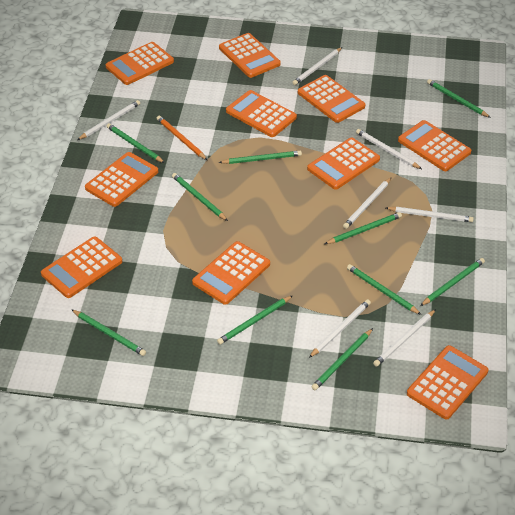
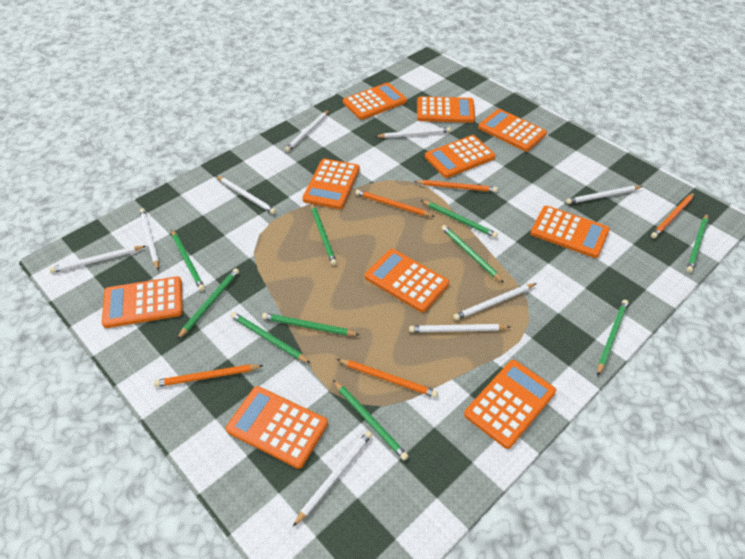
orange pencil: [156,116,207,160] = 1 -> [154,364,264,387] [337,359,438,398] [355,189,435,217] [414,180,497,192] [651,193,694,238] = 5
white pencil: [77,100,140,140] [292,47,342,85] [309,299,371,358] [343,177,392,229] [356,129,422,169] [373,309,436,367] [386,207,474,222] = 7 -> [50,246,146,273] [140,209,159,270] [216,176,276,214] [285,110,329,152] [293,431,372,527] [375,127,451,138] [409,324,510,332] [453,283,537,320] [566,186,643,204] = 9

